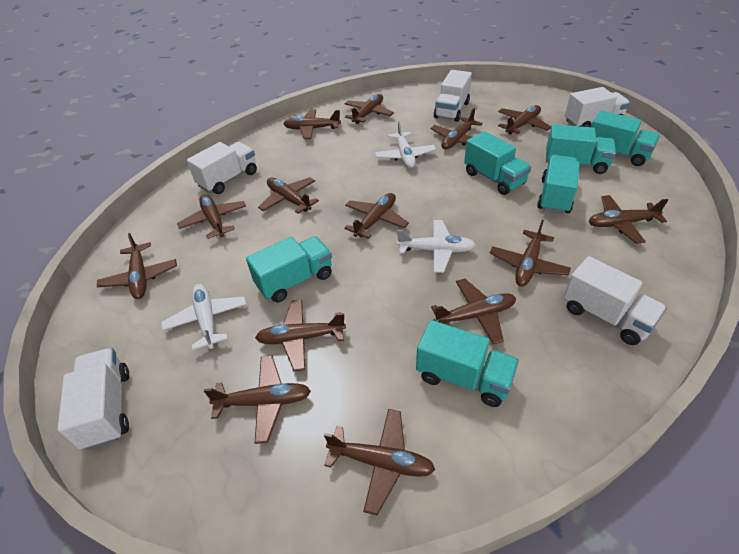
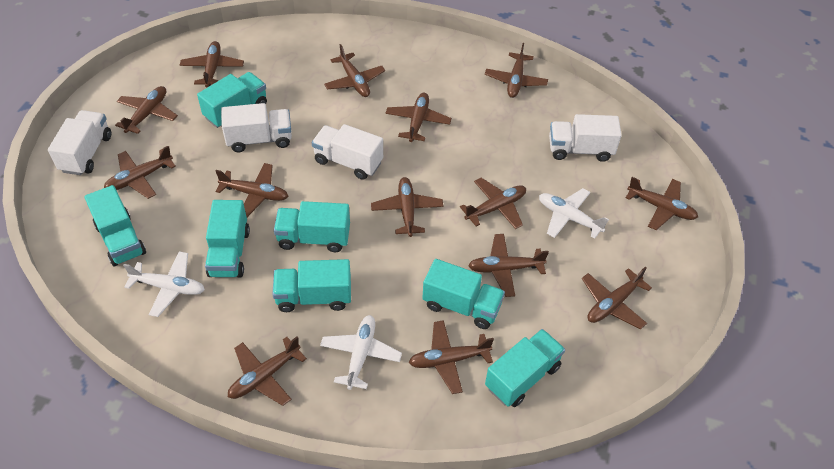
turquoise truck: [246,236,332,302] [416,320,519,407] [464,131,531,195] [537,155,580,214] [546,124,616,174] [591,110,660,166] = 6 -> [84,185,146,266] [197,72,267,128] [205,200,250,278] [272,259,351,312] [274,201,350,252] [422,259,505,329] [485,329,565,407] = 7
white truck: [57,348,129,450] [187,142,257,194] [434,70,472,122] [563,256,667,345] [565,87,630,127] = 5 -> [48,110,111,175] [221,103,292,152] [312,124,383,180] [549,114,622,162] = 4

